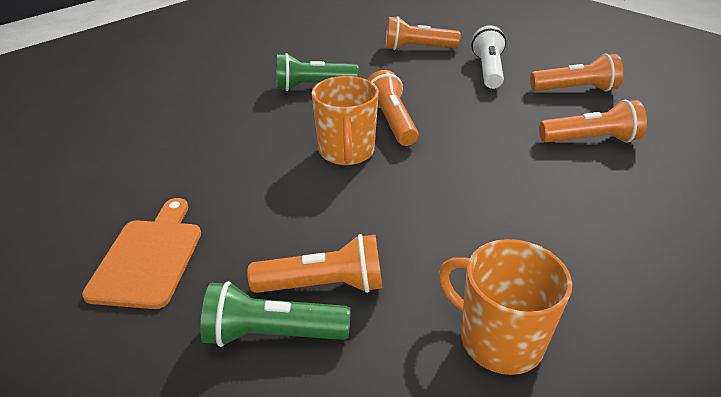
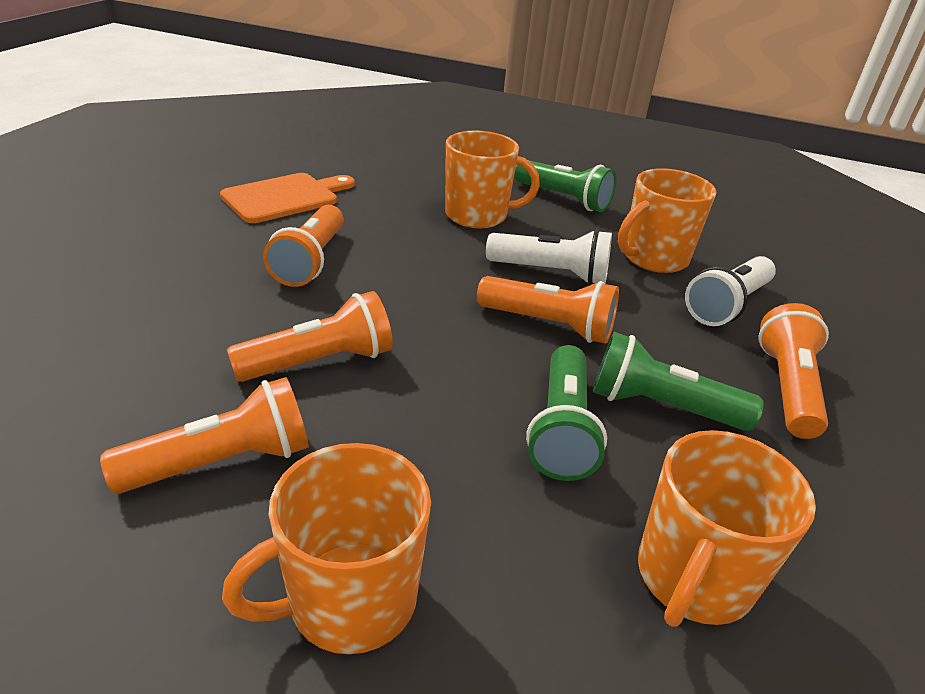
green flashlight: [200,281,351,347] [276,53,359,91] = 2 -> [514,160,617,212] [526,345,607,481] [593,332,764,431] = 3
orange mug: [311,76,379,165] [439,239,572,375] = 2 -> [222,443,431,654] [445,131,540,228] [618,168,717,273] [638,430,816,627] = 4
white flashlight: [471,25,506,89] = 1 -> [486,229,612,285] [685,256,776,326] = 2

